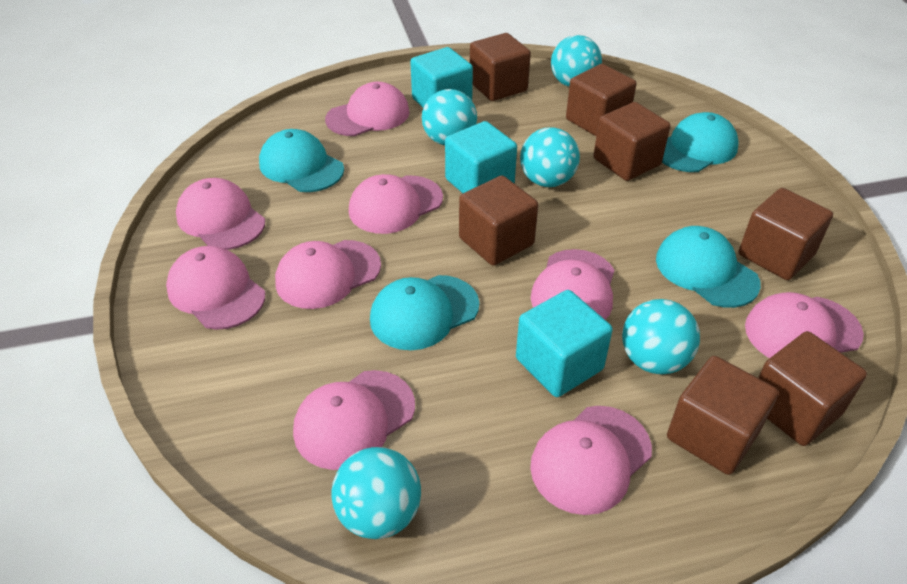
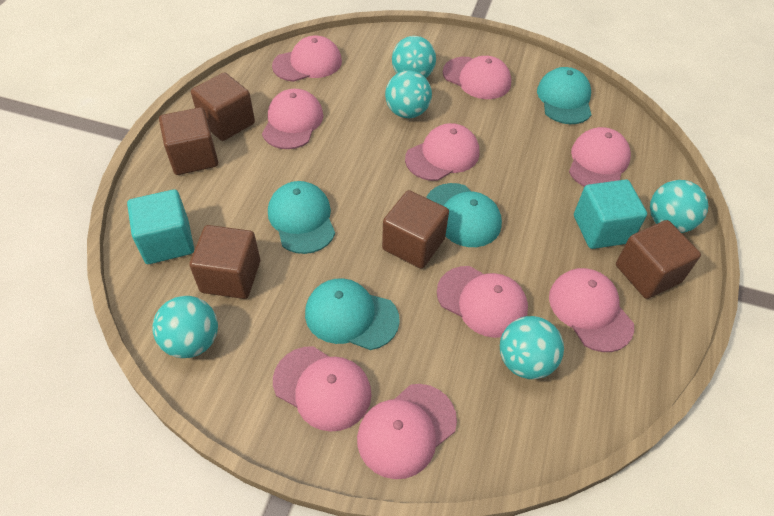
brown cube: [459,175,538,266] [470,33,531,101] [566,64,637,136] [593,102,670,181] [667,356,779,475] [739,188,833,280] [758,331,867,446] = 7 -> [159,107,218,175] [189,225,260,299] [191,72,255,141] [382,190,449,269] [616,220,701,299] = 5
turquoise cube: [410,47,473,108] [445,121,517,193] [516,290,613,397] = 3 -> [127,189,194,264] [574,179,647,249] = 2

